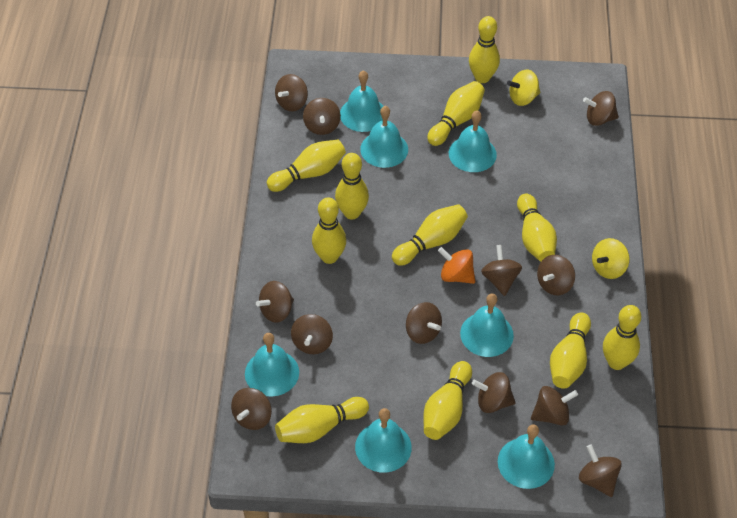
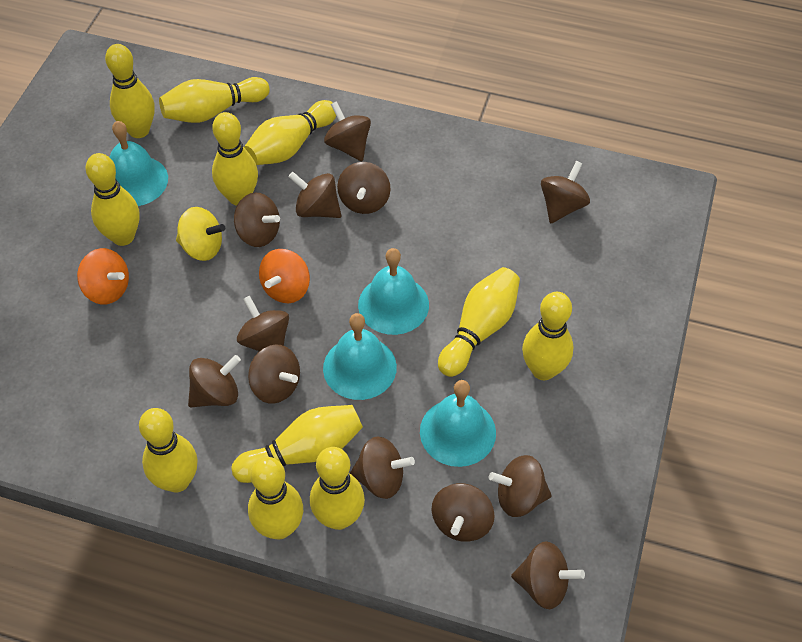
orange spinning top: [438,247,475,284] = 1 -> [77,248,129,305] [259,249,310,303] = 2
turquoise bell: [245,333,299,397] [340,70,384,132] [355,408,412,473] [360,106,408,168] [449,111,497,172] [460,293,514,357] [498,424,555,489] = 7 -> [110,121,168,206] [323,313,397,400] [358,248,429,335] [420,380,496,467] = 4
yellow spinning top: [507,70,540,106] [592,238,630,279] = 2 -> [176,207,225,261] = 1

